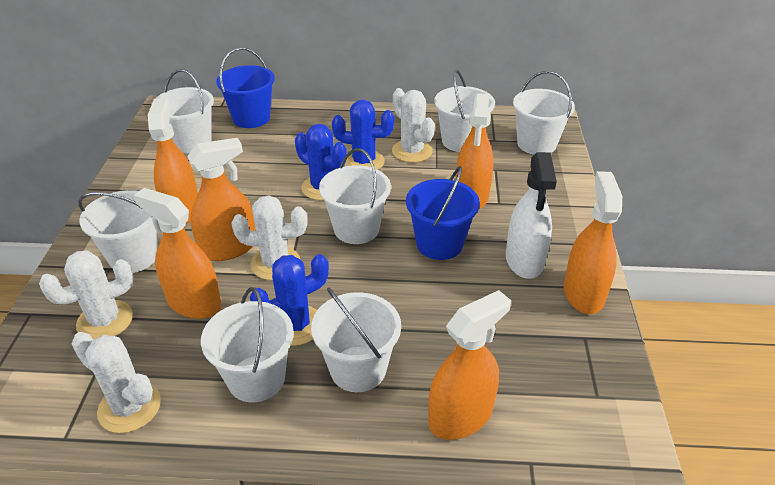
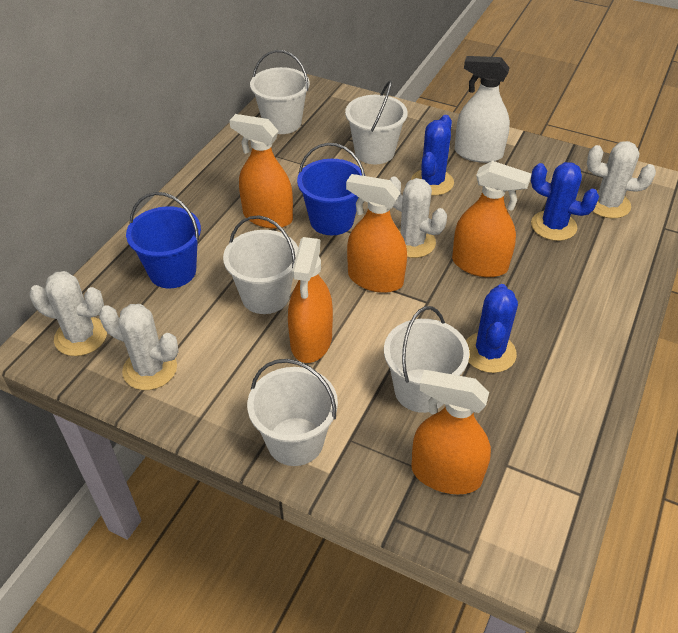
orange spray bottle: [133,188,222,319] [148,98,198,224] [187,138,255,261] [428,290,511,440] [455,93,494,209] [564,171,622,314] = 6 -> [229,114,293,229] [288,237,333,363] [346,174,407,293] [411,370,491,494] [452,161,531,277] = 5
white bucket: [78,190,158,273] [152,69,214,153] [201,287,294,402] [311,287,401,392] [319,148,391,244] [434,70,495,152] [513,71,575,155] = 7 -> [223,215,298,314] [247,359,338,466] [250,50,310,134] [345,81,408,164] [384,306,470,413] = 5

